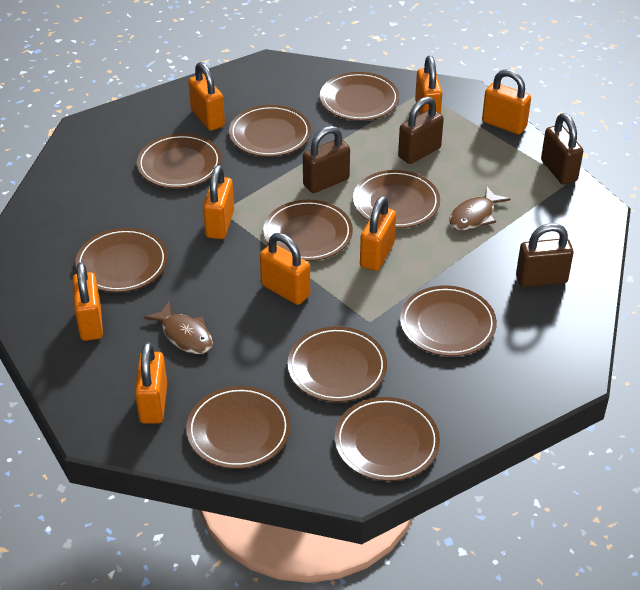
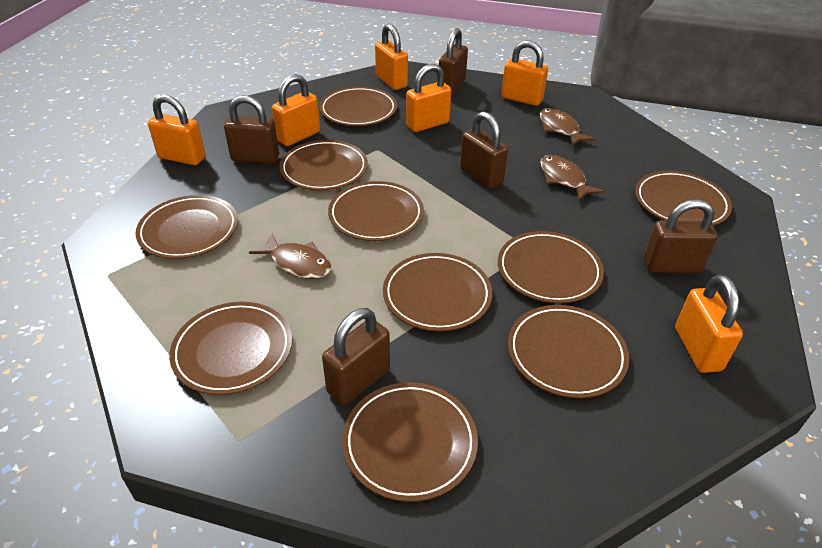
brown fish: [144,301,213,354] [449,186,510,231] = 2 -> [249,233,332,279] [540,108,595,147] [540,155,604,201] = 3
brown padlock: [303,126,350,193] [398,97,444,164] [516,223,574,287] [541,113,583,185] = 4 -> [224,95,279,164] [322,308,390,405] [439,28,468,95] [460,111,508,189] [643,199,718,273] = 5
orange padlock: [72,262,103,341] [135,342,167,423] [188,62,225,131] [203,165,234,239] [260,233,310,305] [360,196,396,271] [415,56,442,115] [482,69,531,134] = 8 -> [148,95,206,165] [272,74,320,146] [375,24,408,90] [406,64,451,132] [501,41,548,106] [675,275,743,373] = 6

